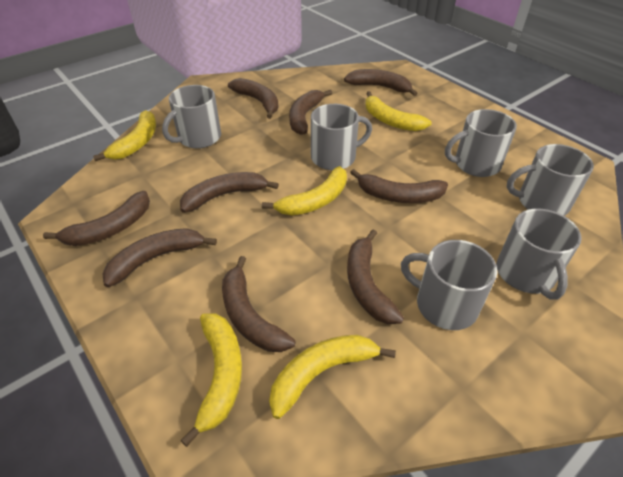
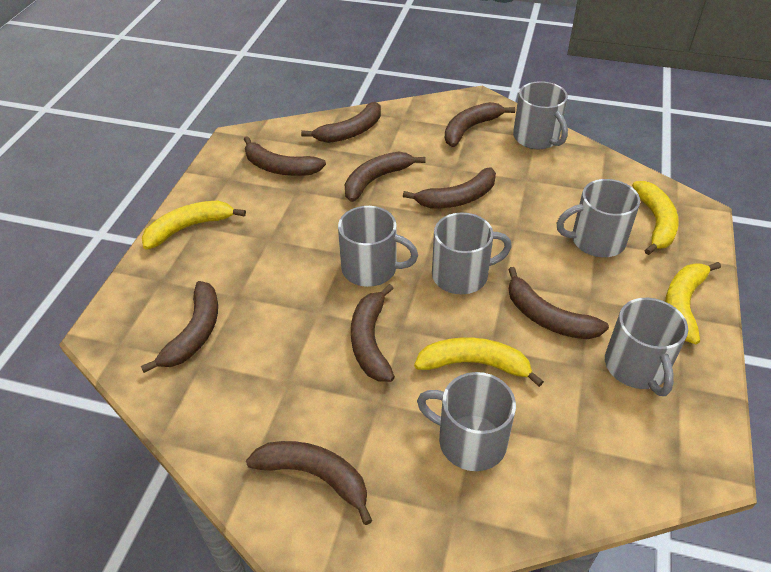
yellow banana: [93,110,156,161] [180,313,242,447] [262,166,347,216] [269,335,396,419] [365,91,432,131] = 5 -> [142,201,246,250] [414,337,544,387] [632,181,679,255] [665,262,721,344] = 4

